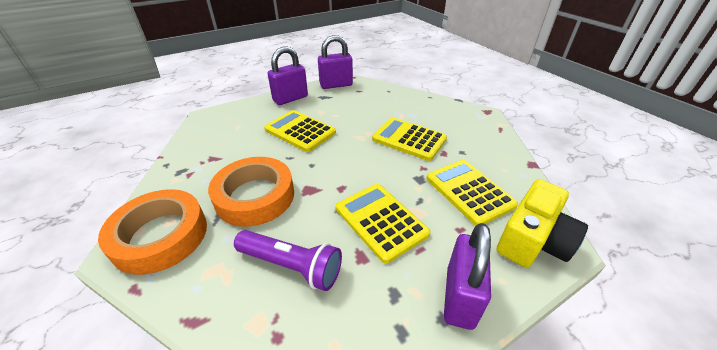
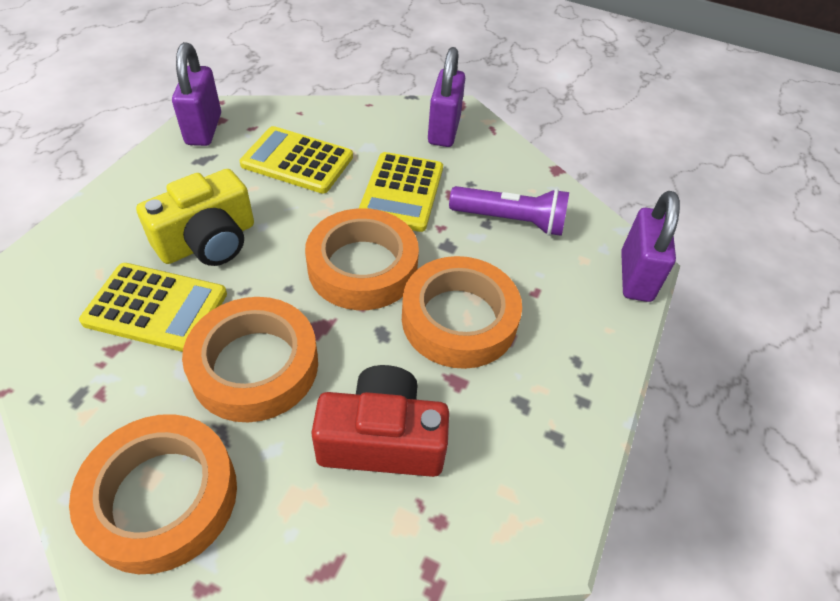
orange tape: [98,189,207,275] [208,157,294,227] = 2 -> [69,414,237,574] [182,297,318,422] [305,208,419,310] [402,256,522,369] = 4
red camera: none = 0 -> [311,365,449,477] = 1
yellow calculator: [264,110,336,152] [336,184,431,264] [372,118,447,161] [426,160,518,226] = 4 -> [79,263,227,352] [240,126,353,194] [359,152,443,232] = 3

